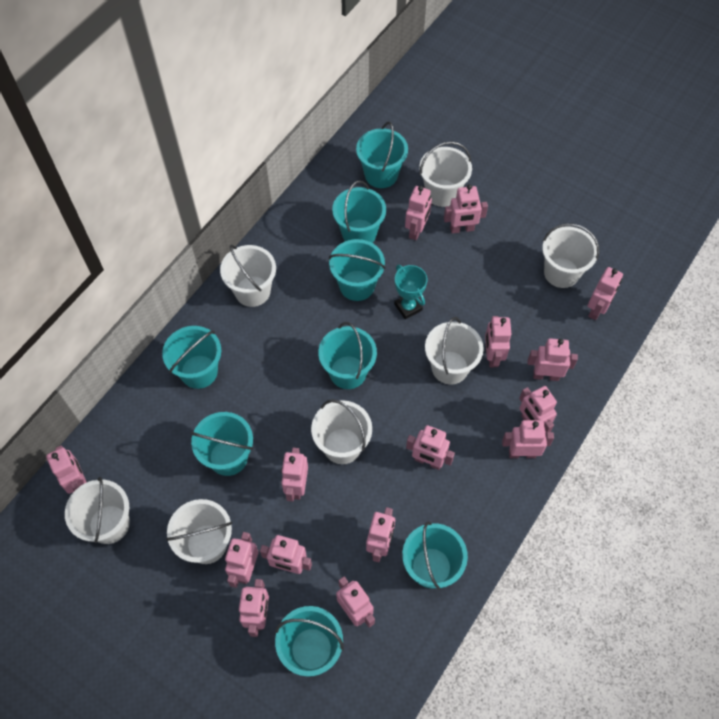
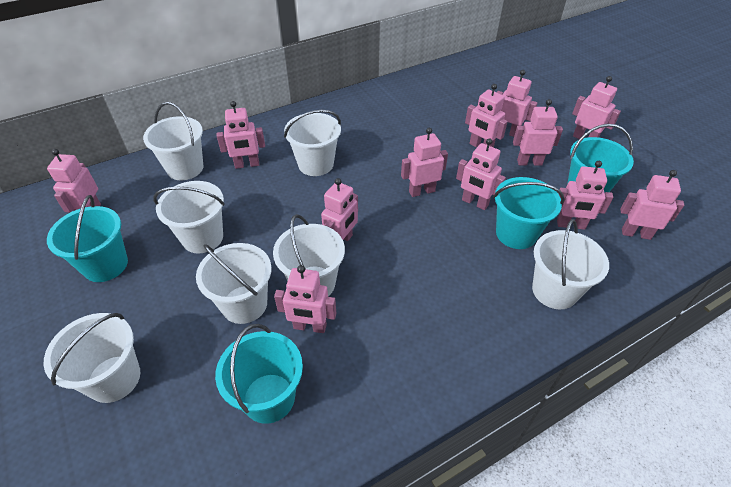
pink robot: [46,445,87,494] [225,532,258,588] [239,579,269,637] [260,535,312,574] [281,448,308,502] [336,577,375,628] [366,507,395,562] [405,186,432,240] [406,425,455,470] [444,184,488,233] [485,316,511,367] [502,420,554,458] [519,386,557,433] [528,338,578,381] [588,267,623,320] = 15 -> [47,149,101,212] [217,101,265,169] [274,265,336,333] [321,178,358,241] [401,128,448,197] [456,138,506,210] [465,84,508,147] [496,70,537,137] [513,99,563,166] [557,161,613,230] [572,76,621,139] [620,170,684,240] = 12
turquoise bucket: [162,326,221,389] [191,412,253,476] [275,606,344,677] [318,322,377,389] [329,239,386,301] [332,180,386,243] [356,122,408,188] [402,522,468,590] = 8 -> [47,195,128,282] [215,324,303,424] [493,177,564,249] [567,124,634,193] = 4
turquoise trophy: [394,265,427,319] = 1 -> none = 0

